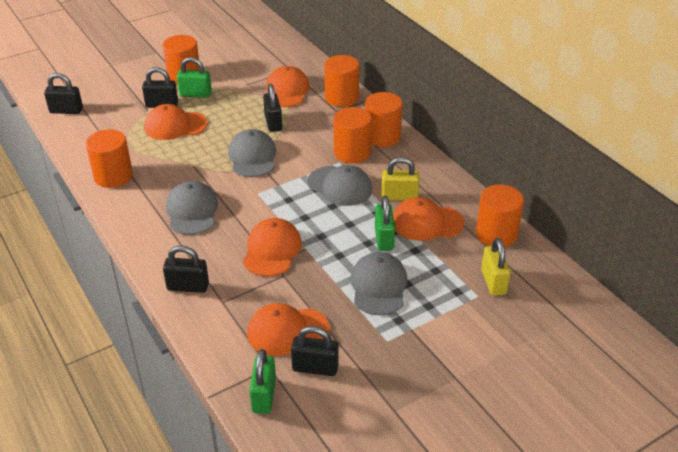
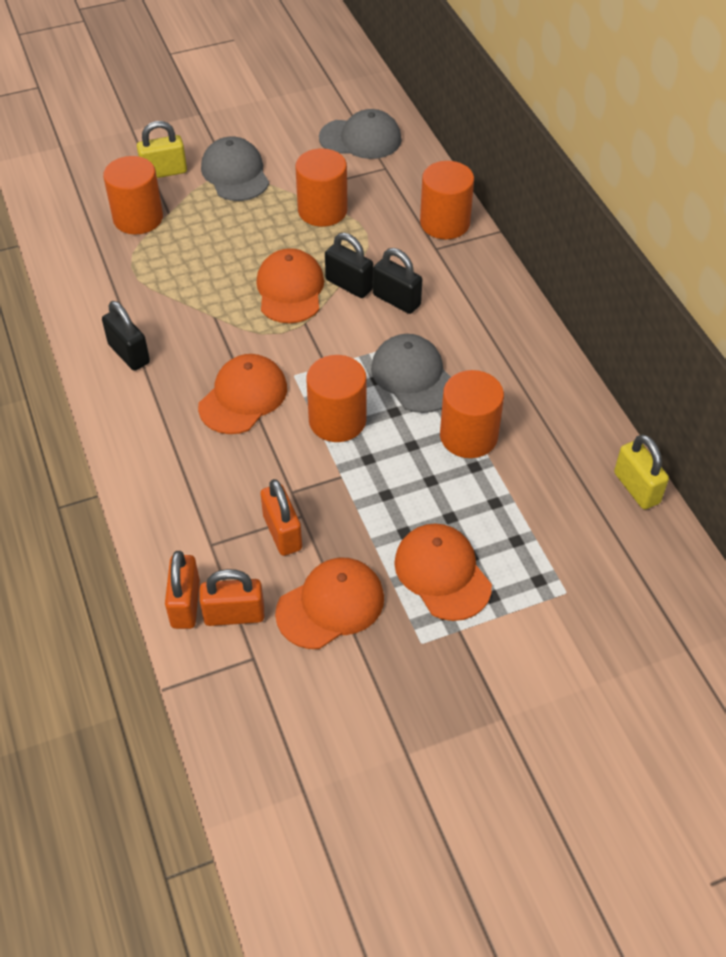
black padlock: [44,73,83,114] [142,67,178,108] [163,245,209,293] [263,84,282,132] [291,326,338,376] = 5 -> [102,301,150,371] [325,233,373,298] [373,248,422,314] = 3
green padlock: [177,57,212,98] [249,349,276,414] [375,196,395,251] = 3 -> none = 0
grey cap: [166,181,218,235] [228,129,276,177] [308,165,372,206] [351,252,408,315] = 4 -> [201,137,269,201] [319,109,402,159] [371,334,451,413] = 3
orange cap: [144,104,208,140] [243,218,302,276] [247,303,329,356] [266,66,309,107] [393,197,464,241] = 5 -> [198,354,287,434] [256,248,324,323] [275,557,384,649] [394,523,492,621] = 4
orange cylinder: [86,129,133,188] [163,35,199,85] [324,55,359,107] [334,107,372,164] [365,92,403,147] [476,185,524,247] = 6 -> [103,156,163,234] [295,148,348,227] [306,355,367,442] [420,161,474,239] [440,370,504,458] = 5
orange padlock: none = 0 -> [165,551,200,629] [200,569,264,626] [261,479,302,556] = 3

